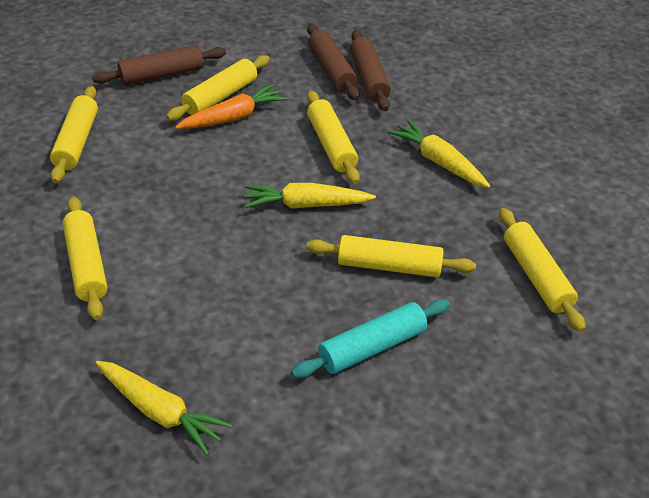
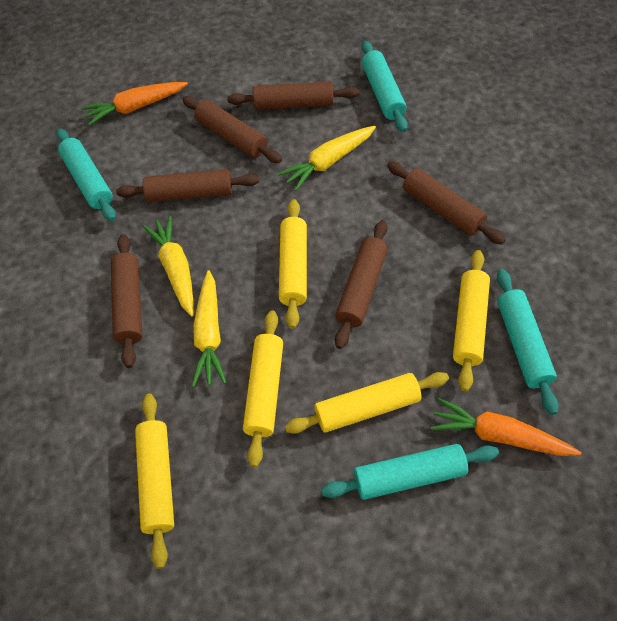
brown rolling pin: [92,45,226,85] [307,24,360,101] [350,30,391,111] = 3 -> [111,234,142,368] [116,169,259,202] [182,96,282,163] [227,82,359,110] [335,220,388,349] [387,161,506,245] = 6
orange carrot: [175,84,288,129] = 1 -> [81,82,188,126] [431,397,581,456] = 2
turquoise rolling pin: [291,299,450,378] = 1 -> [56,128,116,221] [321,444,499,500] [362,41,408,132] [497,269,559,415] = 4
yellow rolling pin: [50,86,98,183] [63,197,107,320] [166,55,270,121] [306,235,476,277] [307,91,360,184] [499,208,586,332] = 6 -> [135,393,174,569] [243,311,283,467] [279,199,307,329] [285,372,449,434] [453,250,490,392] = 5

